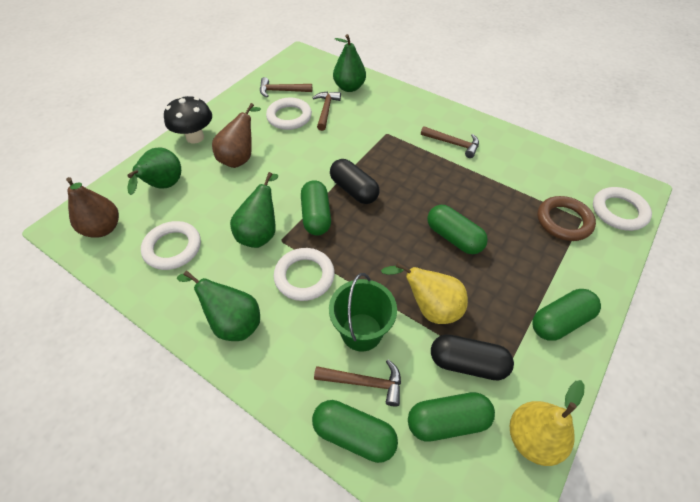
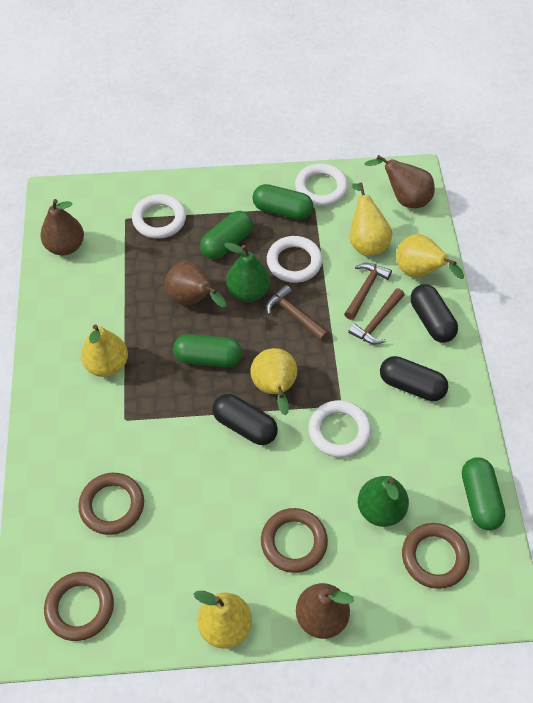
black capsule: [330,159,379,204] [431,334,514,381] = 2 -> [212,394,278,445] [380,356,448,401] [410,284,458,343] = 3
black mushroom: [164,96,212,144] = 1 -> none = 0
brown hammer: [260,77,312,98] [312,91,341,131] [314,359,401,406] [421,126,479,158] = 4 -> [266,285,329,341] [344,263,392,320] [348,288,405,345] = 3
brown pear: [66,177,119,238] [212,103,261,168] = 2 -> [40,199,84,256] [165,261,226,307] [296,583,354,639] [364,155,435,208] = 4
brown ring: [537,196,596,241] = 1 -> [44,572,114,641] [78,473,144,535] [261,508,328,573] [402,523,470,589] = 4
green bucket: [329,273,397,352] = 1 -> none = 0
green capsule: [301,180,331,235] [312,400,398,463] [408,392,495,442] [427,205,488,254] [533,289,601,341] = 5 -> [173,334,242,367] [200,211,253,259] [252,184,313,220] [462,457,506,530] = 4
green pear: [127,147,181,195] [177,271,260,341] [230,172,278,248] [333,34,366,92] = 4 -> [224,243,270,302] [358,476,409,527] = 2
yellow pear: [381,263,468,324] [510,380,585,466] = 2 -> [81,325,128,377] [194,591,252,648] [250,348,297,415] [350,182,392,256] [396,234,464,279] = 5

